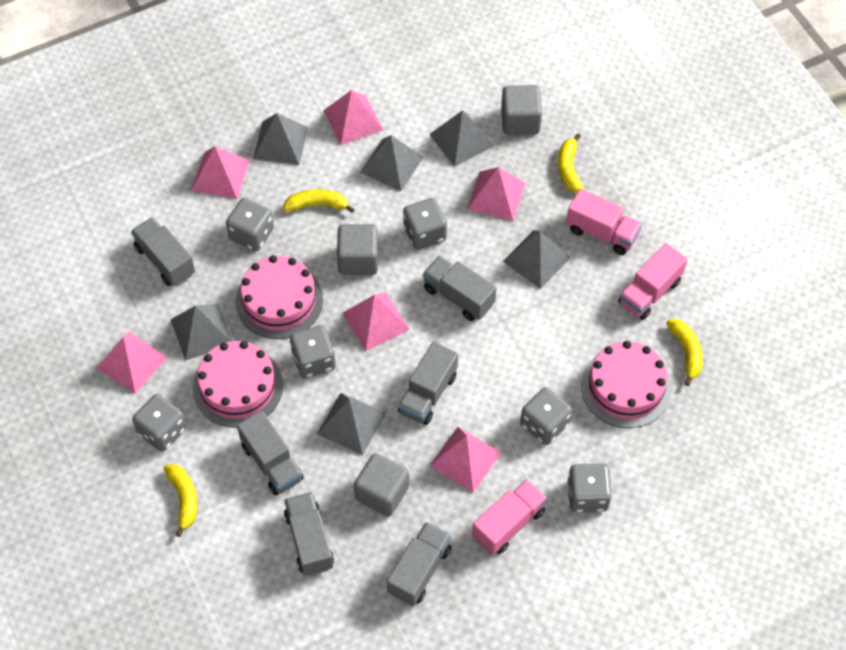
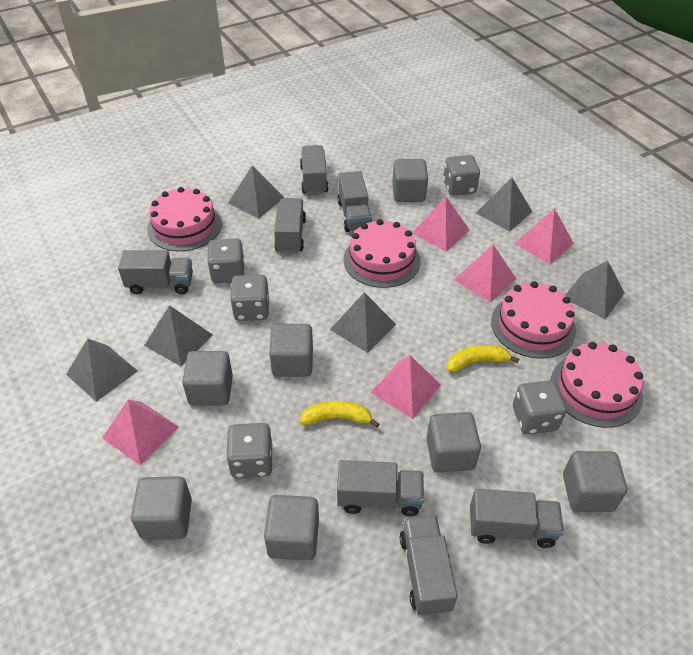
grey cube: [337,224,378,275] [354,453,409,517] [501,85,542,135] = 3 -> [131,476,192,540] [182,351,233,406] [264,495,319,560] [269,324,313,377] [392,159,428,202] [426,412,481,473] [563,451,627,512] = 7
grey dice: [132,394,186,452] [226,198,274,251] [290,325,336,378] [403,198,447,250] [520,387,572,445] [567,463,612,513] = 6 -> [207,238,245,283] [226,423,273,478] [230,275,270,321] [443,155,480,195] [513,380,566,435] = 5
grey truck: [131,217,195,286] [237,411,304,495] [284,492,334,576] [387,522,452,606] [398,342,458,425] [423,256,497,321] = 6 -> [118,250,193,294] [274,198,306,253] [300,145,328,195] [337,171,372,232] [337,460,424,516] [400,515,458,616] [470,489,564,548] = 7
pink cake: [193,341,283,428] [235,255,323,339] [581,341,671,428] = 3 -> [147,187,222,251] [344,219,421,288] [491,281,576,359] [550,342,644,428] = 4
pink pyramid: [97,332,167,394] [191,146,250,199] [323,90,383,145] [342,292,410,351] [430,427,502,493] [467,167,525,221] = 6 -> [102,400,179,466] [370,355,441,419] [412,197,470,252] [454,245,516,302] [514,208,574,264] = 5
pink truck: [472,479,547,555] [566,189,642,255] [618,243,687,320] = 3 -> none = 0
yellow banana: [164,464,198,537] [283,189,355,213] [558,133,583,193] [666,319,703,386] = 4 -> [300,401,380,428] [447,345,519,372] = 2

